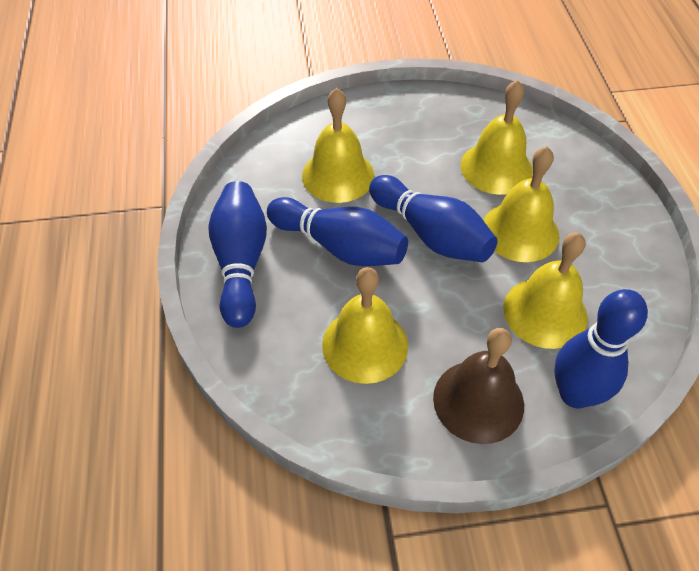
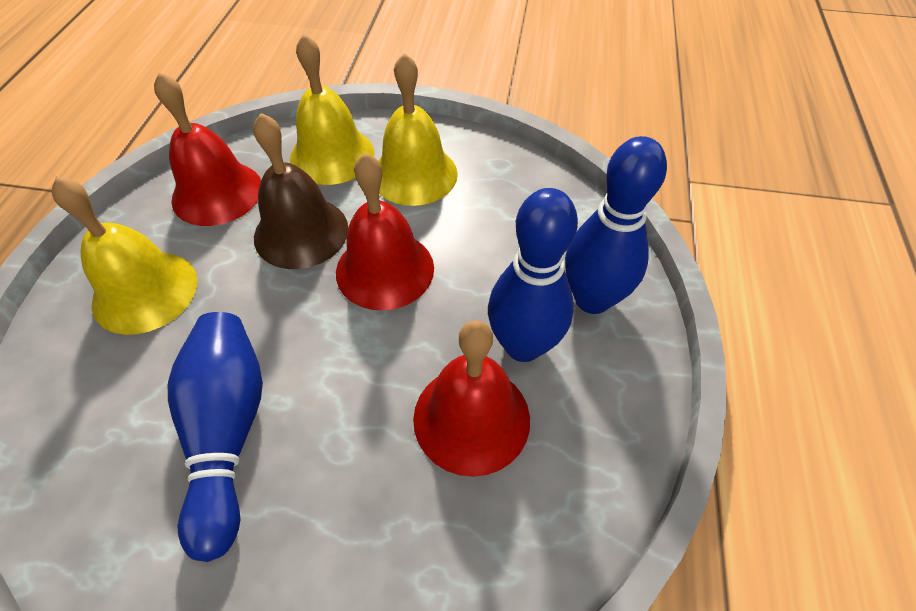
blue bowling pin: [208,181,267,328] [267,197,408,266] [369,175,498,262] [554,289,648,408] = 4 -> [168,312,263,562] [488,188,578,362] [565,136,667,314] = 3
red bell: none = 0 -> [154,72,261,226] [336,153,434,311] [413,320,530,477] = 3
yellow bell: [302,88,374,203] [322,267,408,384] [461,80,533,195] [483,146,559,262] [503,232,588,349] = 5 -> [51,177,197,335] [290,34,374,185] [378,53,458,206] = 3

